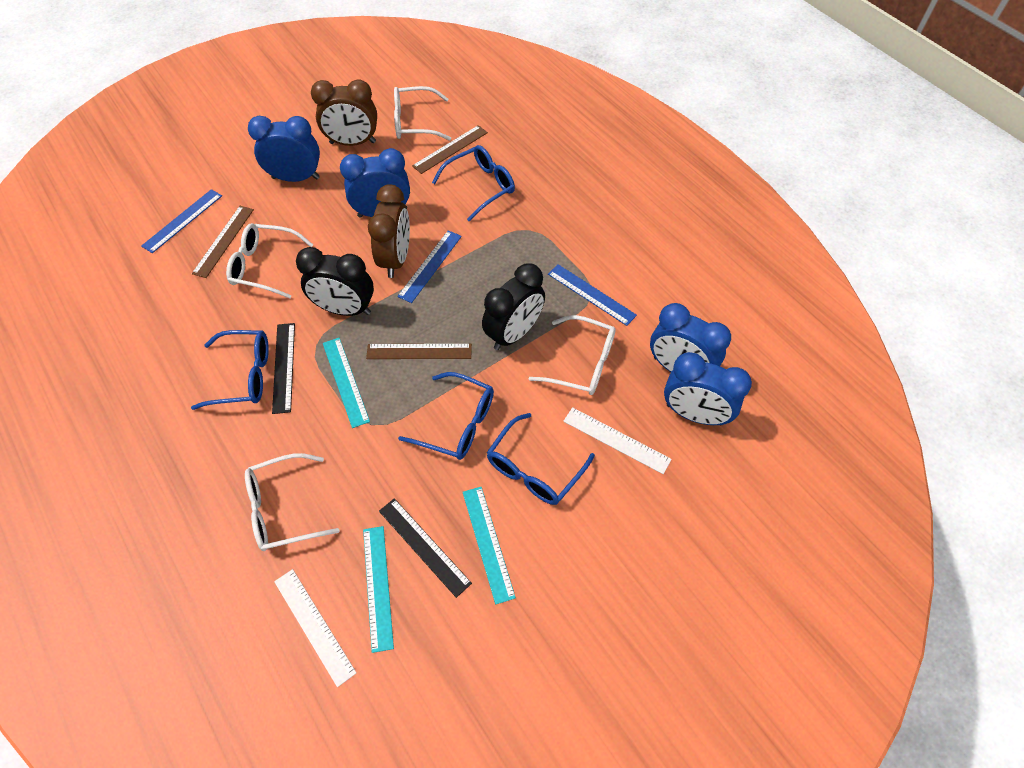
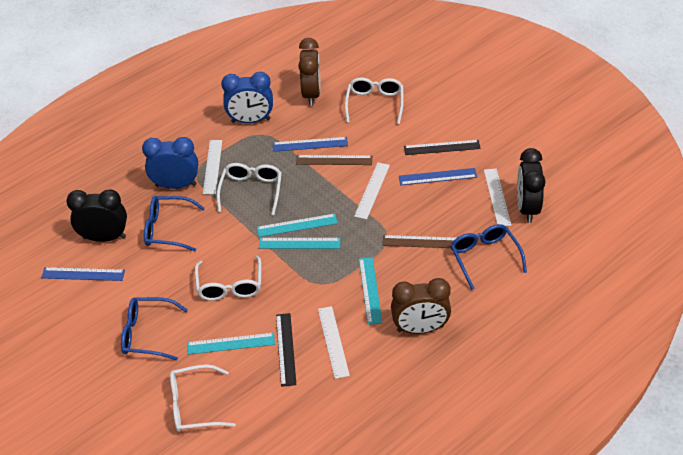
blue clock: [248,116,320,182] [340,148,410,218] [650,303,731,372] [664,352,752,425] = 4 -> [142,137,198,189] [221,72,273,123] = 2
blue glasses: [191,330,269,410] [398,372,494,460] [432,145,515,221] [487,413,595,505] = 4 -> [121,297,188,360] [144,196,205,251] [450,224,527,290] = 3
brown ruler: [192,206,254,278] [366,344,472,359] [412,125,488,174] = 3 -> [296,155,372,165] [383,235,456,248] = 2
turquoise ruler: [323,338,370,428] [363,526,394,653] [463,487,516,604] = 3 -> [187,333,275,355] [257,214,338,237] [259,238,340,249] [359,257,382,325] = 4
white ruler: [274,569,357,687] [563,407,672,474] = 2 -> [203,140,222,194] [318,306,350,379] [354,162,390,220] [484,169,511,226] = 4

